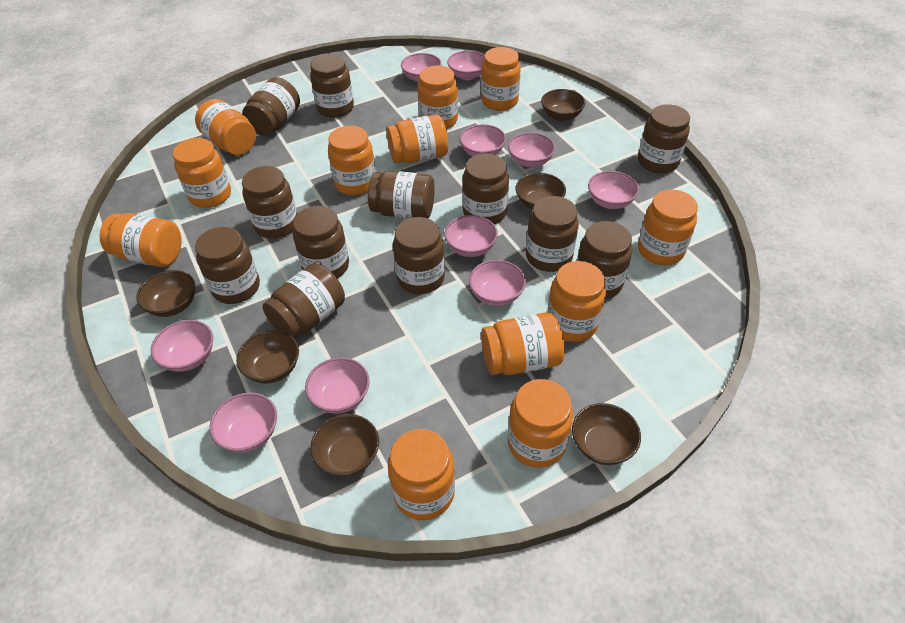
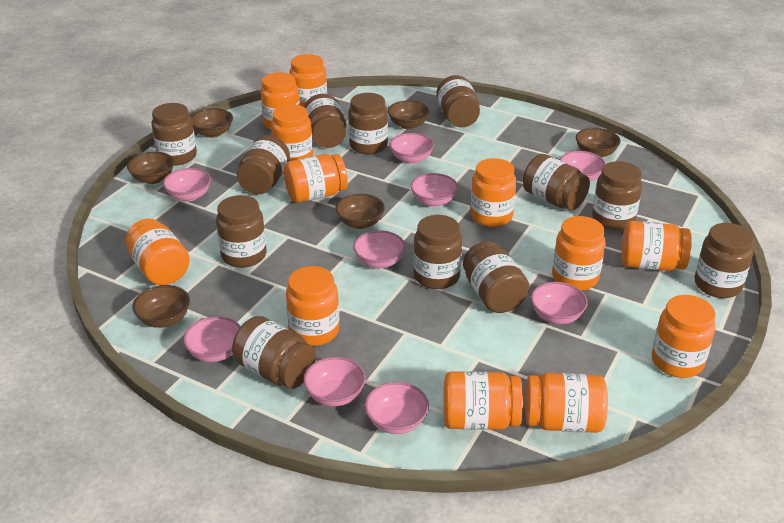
pink bowl: [151,320,213,372] [209,392,277,453] [305,357,370,414] [401,53,442,82] [444,215,498,257] [447,51,485,80] [460,124,506,156] [469,260,526,306] [508,132,555,168] [588,171,639,209] = 10 -> [163,168,211,201] [183,317,241,362] [303,357,366,407] [353,230,406,268] [365,382,429,434] [390,133,434,164] [411,173,458,207] [531,282,588,324] [560,151,606,181] = 9

